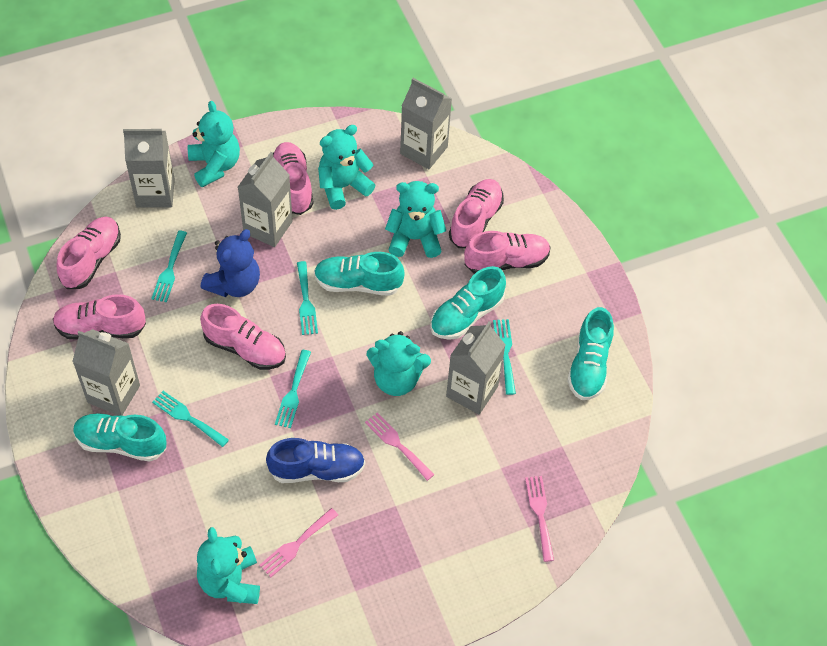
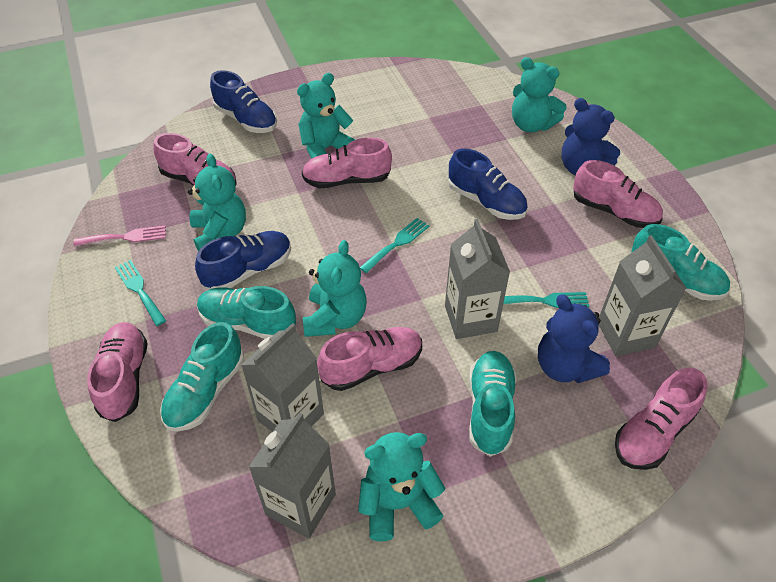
blue shoe: [266,438,365,483] = 1 -> [195,231,291,290] [210,70,277,133] [448,148,528,220] = 3
blue teddy bear: [201,229,260,297] = 1 -> [538,294,610,383] [561,98,620,175] = 2
grey carton: [72,329,140,416] [123,129,175,207] [238,152,293,247] [400,78,452,169] [446,321,506,414] = 5 -> [241,323,324,432] [249,413,336,538] [445,219,510,339] [599,235,687,356] = 4
pink fork: [259,508,338,577] [365,412,435,481] [525,476,554,562] = 3 -> [74,225,166,246] = 1
turquoise fork: [151,231,187,302] [152,391,229,447] [275,350,311,428] [297,261,318,335] [493,319,516,395] = 5 -> [115,260,166,326] [360,218,429,273] [503,292,589,308] = 3

